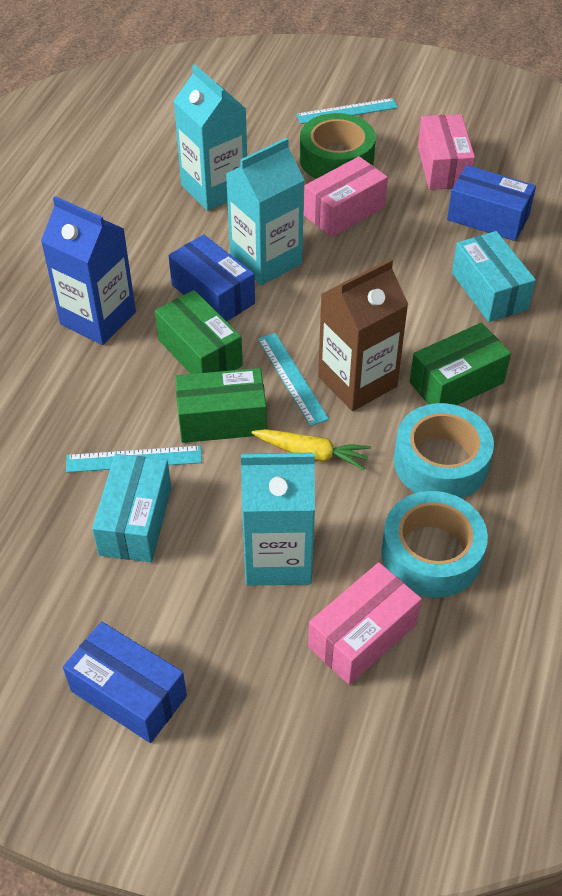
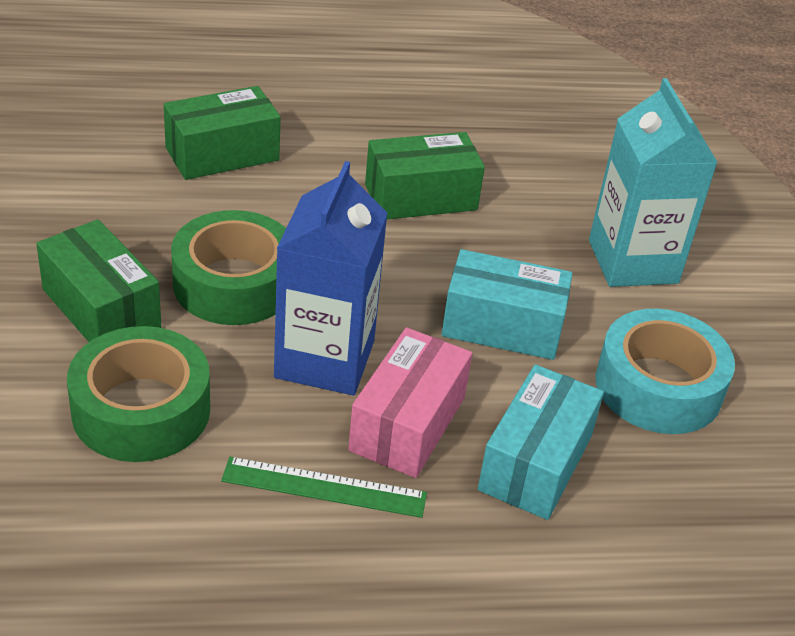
blue box: [63,621,187,743] [169,234,255,321] [447,165,536,241] = 3 -> none = 0
brown carton: [318,258,408,411] = 1 -> none = 0
green ruler: none = 0 -> [221,457,427,518] = 1
green tape: [300,113,376,179] = 1 -> [67,326,210,462] [171,210,286,325] = 2
pink box: [304,156,388,237] [308,562,422,685] [418,114,475,190] = 3 -> [348,328,472,478] = 1
turquoise carton: [174,64,247,211] [226,138,304,285] [241,453,315,586] = 3 -> [589,78,718,287] = 1
turquoise ruler: [66,446,202,473] [258,333,329,426] [296,98,398,124] = 3 -> none = 0
turquoise tape: [381,491,488,598] [394,403,494,498] = 2 -> [595,309,735,434] = 1
yellow carrot: [252,429,371,470] = 1 -> none = 0

